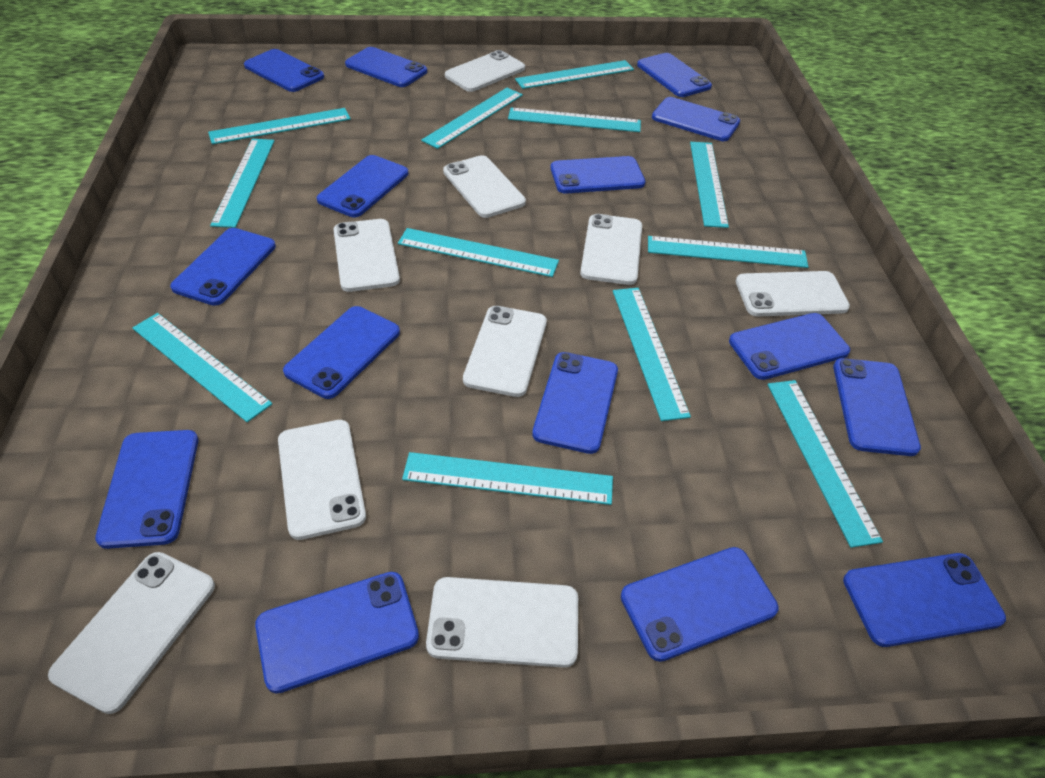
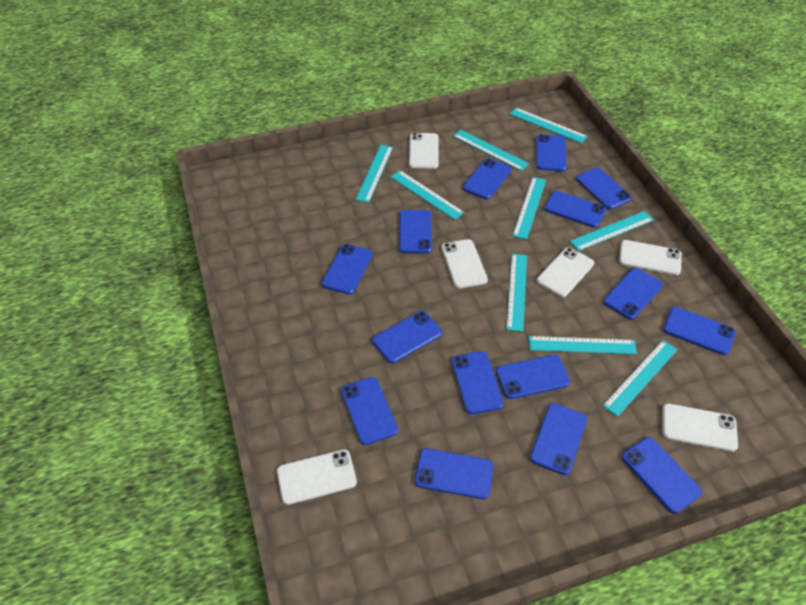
turquoise ruler: [132,313,272,422] [208,108,351,144] [210,139,275,228] [398,228,559,277] [402,452,613,505] [421,88,523,149] [508,108,641,132] [515,60,634,89] [613,288,691,421] [648,236,809,268] [690,142,729,228] [768,380,883,548] = 12 -> [355,145,393,203] [391,170,465,220] [453,130,529,171] [506,254,527,332] [510,108,588,143] [512,177,546,240] [529,336,637,354] [570,211,654,251] [603,340,678,417] = 9
white phone: [48,552,215,714] [278,420,366,540] [333,219,400,292] [426,577,578,668] [443,155,526,218] [445,50,525,92] [463,306,547,397] [580,214,642,285] [736,271,850,317] = 9 -> [277,449,357,505] [409,133,439,169] [441,239,488,289] [537,247,594,297] [619,240,682,275] [662,404,738,452] = 6

